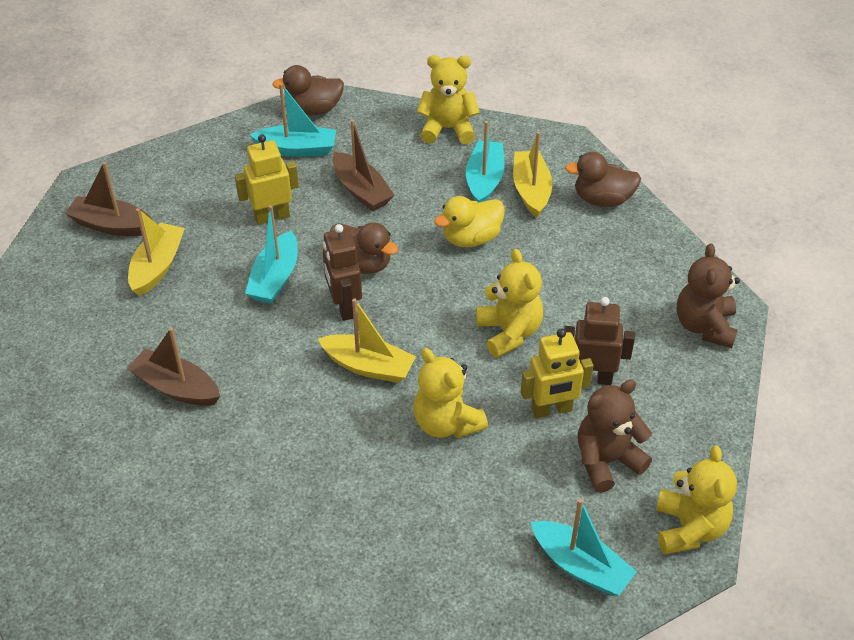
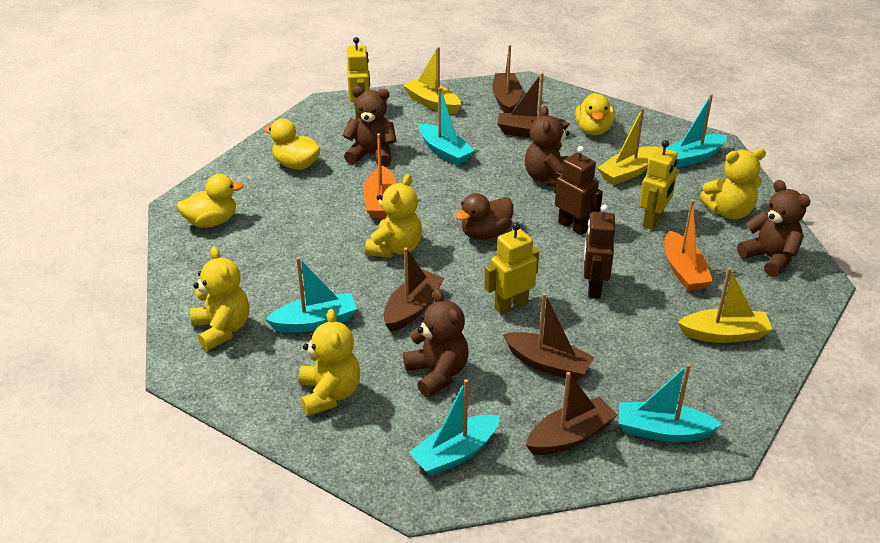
brown boat: [65,162,152,236] [127,327,220,406] [332,119,394,211] = 3 -> [383,248,444,332] [492,45,522,113] [497,73,570,138] [503,293,595,381] [526,372,617,455] = 5
brown duck: [272,65,344,115] [330,222,398,274] [565,152,641,207] = 3 -> [455,193,514,240] = 1
brown teddy bear: [578,379,652,493] [677,243,740,348] = 2 -> [342,86,396,167] [403,289,469,397] [525,106,569,187] [737,180,811,277] = 4
orange boat: none = 0 -> [363,134,397,219] [665,199,713,291] = 2
turquoise boat: [245,205,298,304] [250,83,336,157] [466,121,505,203] [531,499,637,596] = 4 -> [265,257,357,333] [409,379,500,476] [419,87,475,166] [619,364,722,442] [666,94,727,168] = 5
yellow duck: [434,196,505,247] = 1 -> [177,174,244,228] [264,119,321,170] [575,93,614,135] = 3
yellow robot: [235,134,299,225] [521,329,594,419] = 2 -> [347,37,370,119] [484,222,539,315] [639,140,678,230] = 3

